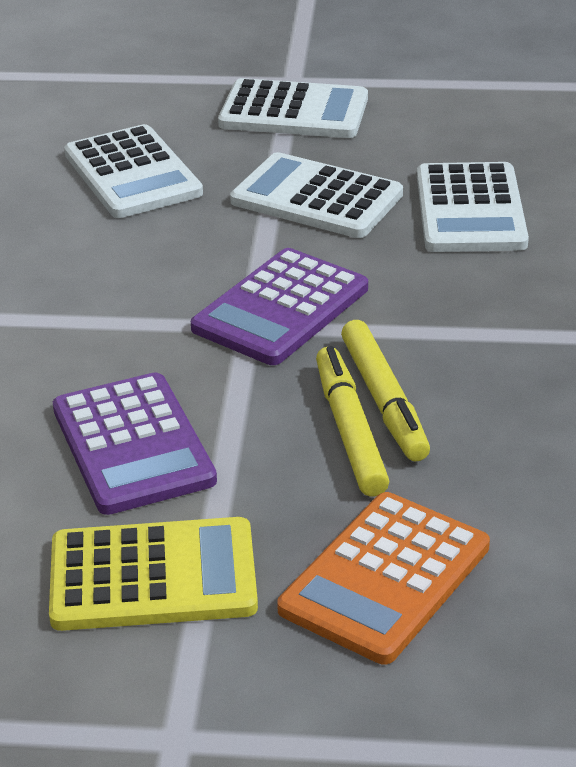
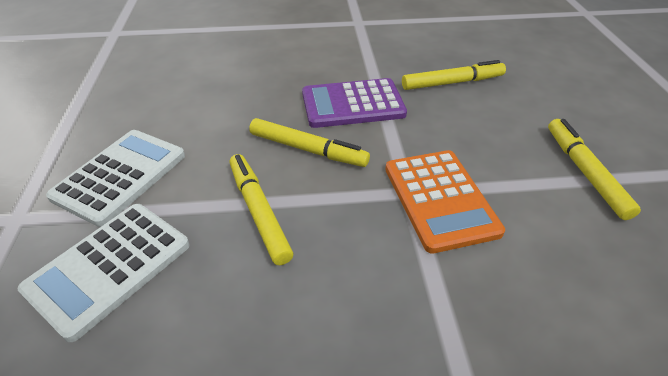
purple calculator: [53,372,217,515] [191,248,368,365] = 2 -> [302,78,407,128] = 1
white calculator: [64,124,203,218] [218,78,368,138] [230,152,403,238] [417,162,529,252] = 4 -> [17,204,190,342] [46,130,185,227] = 2
yellow calculator: [49,517,258,631] = 1 -> none = 0
yellow marker: [316,346,389,496] [341,320,430,461] = 2 -> [230,154,293,265] [249,118,370,167] [402,60,506,90] [548,119,641,220] = 4

